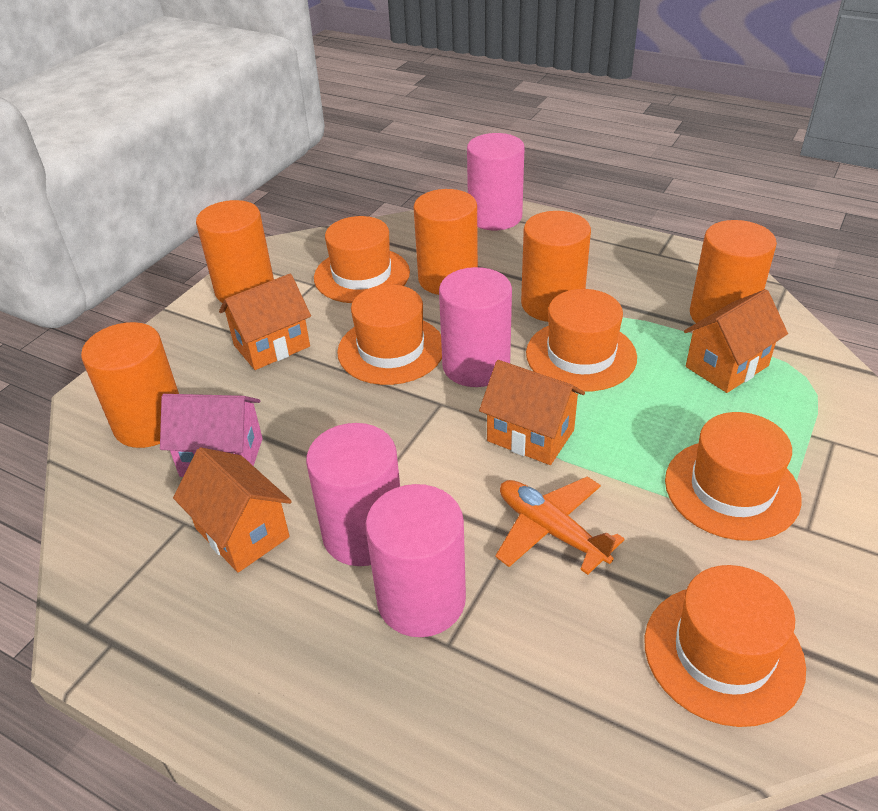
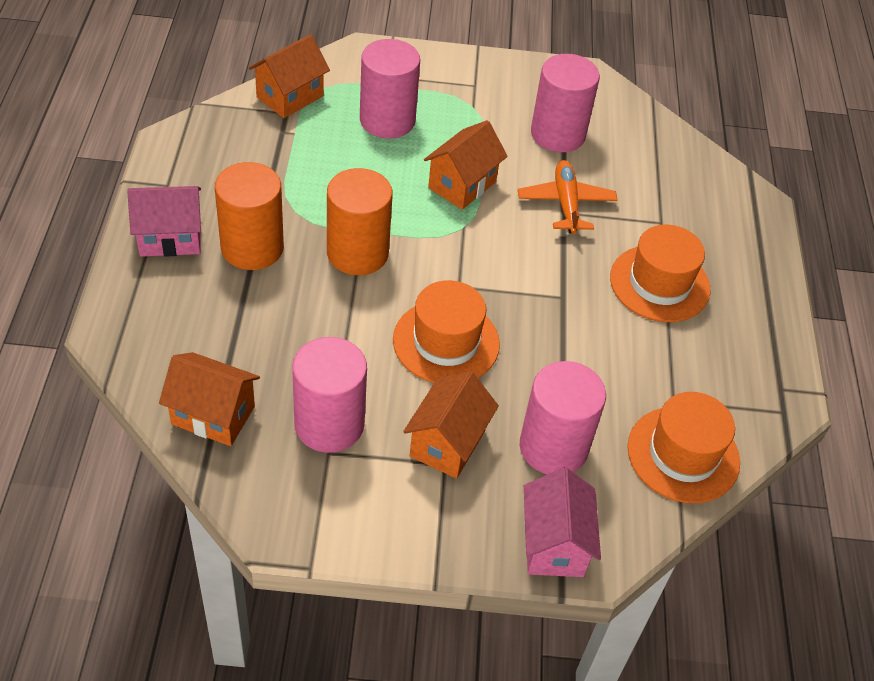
orange cylinder: [81,322,179,448] [196,200,274,303] [413,189,478,295] [521,211,591,322] [690,220,777,323] = 5 -> [215,162,284,270] [327,168,393,275] = 2
orange hat: [314,216,410,303] [337,285,442,385] [526,289,637,392] [644,565,806,727] [665,412,802,541] = 5 -> [393,280,500,383] [610,225,710,322] [627,392,740,504] = 3
pink house: [160,394,263,477] = 1 -> [127,186,201,257] [524,468,601,577] = 2

